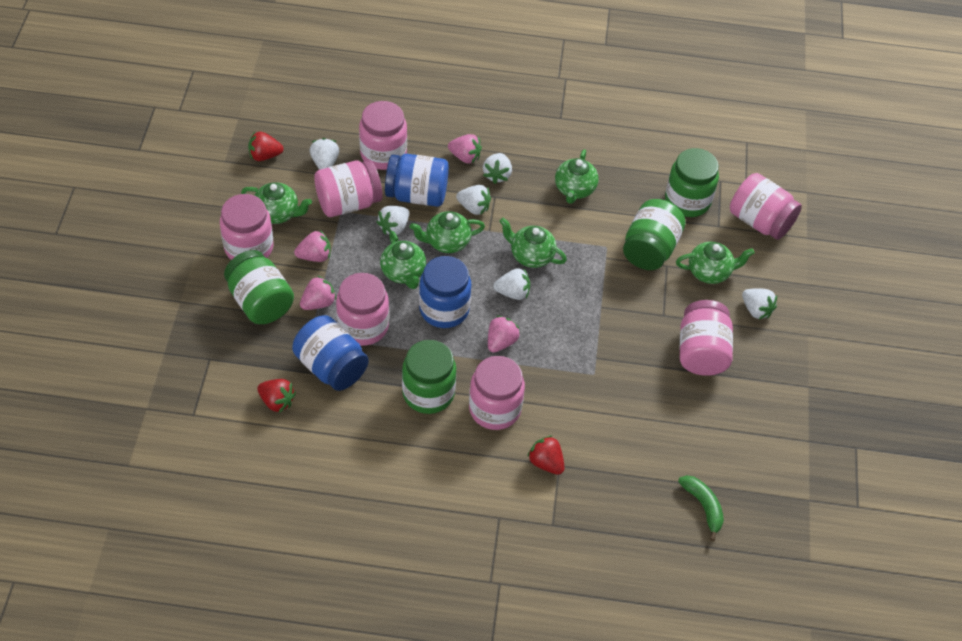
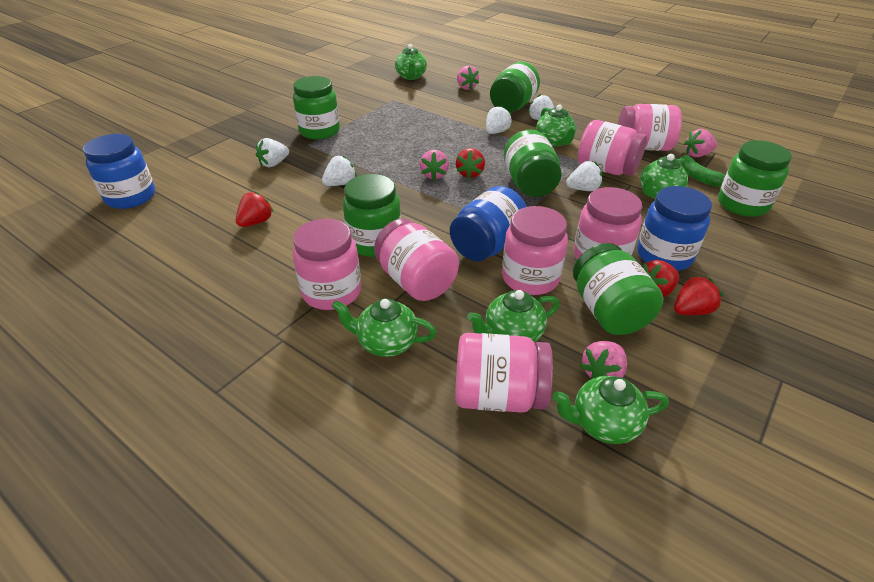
green jar: [224,250,294,324] [402,340,456,414] [623,199,685,270] [665,148,719,217] = 4 -> [293,76,340,140] [343,174,401,257] [490,62,540,113] [504,130,561,197] [573,243,664,335] [718,140,792,217] = 6
red strawberry: [248,132,284,161] [257,379,296,413] [527,435,565,475] = 3 -> [236,191,274,227] [456,148,485,179] [642,260,679,297] [674,275,723,315] = 4
white strawberry: [310,138,339,170] [377,206,409,235] [456,185,491,215] [483,153,512,184] [493,268,530,300] [742,288,777,320] = 6 -> [256,138,289,167] [322,155,357,186] [486,105,512,134] [528,94,554,120] [566,161,602,191] = 5

